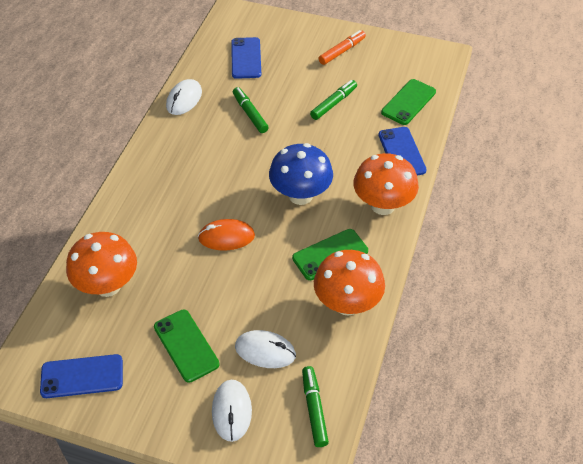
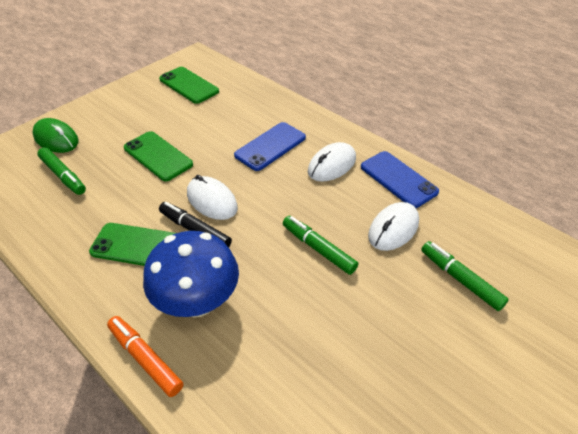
black marker: none = 0 -> [159,202,232,248] = 1
blue phone: [40,354,123,398] [231,37,261,79] [379,127,427,176] = 3 -> [234,122,306,171] [361,151,439,208] = 2
green mouse: none = 0 -> [32,118,79,153] = 1
orange mouse: [198,219,255,250] = 1 -> none = 0
orange mushroom: [66,232,137,297] [314,250,385,316] [353,153,419,215] = 3 -> none = 0

